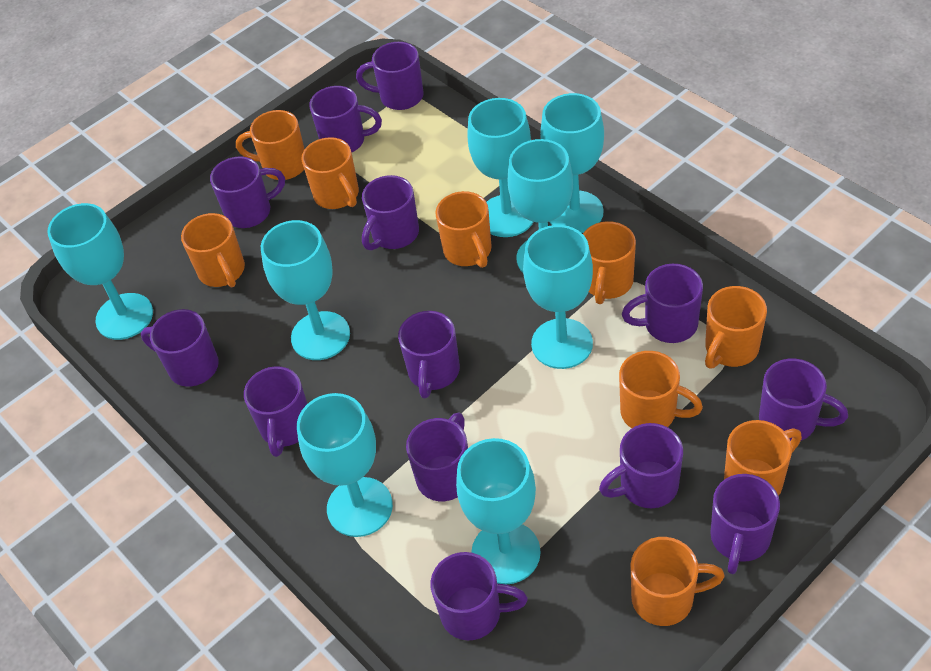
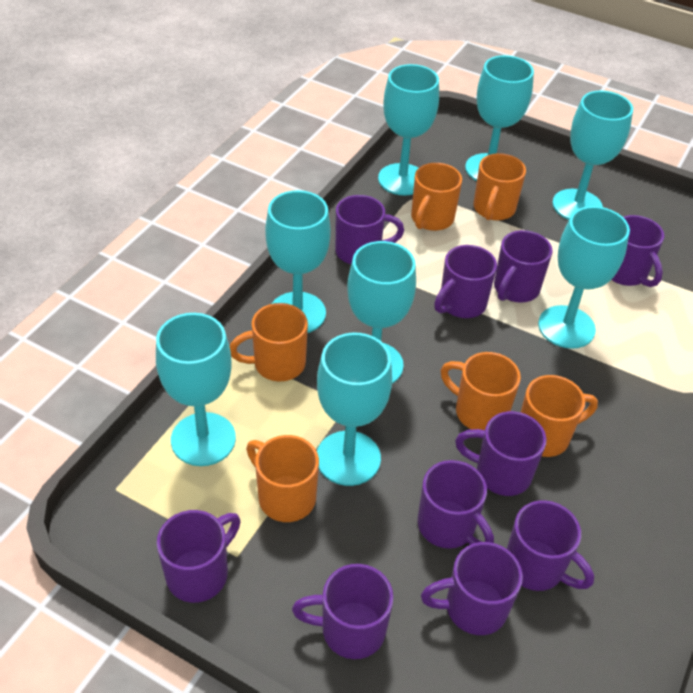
orange mug: [181,213,245,288] [236,110,305,180] [301,137,359,209] [435,191,492,268] [583,221,636,304] [619,351,703,428] [630,537,725,626] [705,286,767,369] [724,420,802,496] = 9 -> [230,303,308,382] [246,435,319,522] [411,163,462,231] [441,352,521,430] [473,153,526,220] [521,375,598,457] = 6
purple mug: [141,309,219,387] [210,156,285,228] [244,366,307,457] [309,86,382,152] [356,42,423,110] [362,175,419,251] [398,311,460,398] [406,413,468,501] [430,552,528,640] [599,423,683,508] [622,264,703,343] [710,474,780,574] [759,359,848,441] = 13 -> [157,510,241,603] [292,564,394,659] [335,195,404,264] [418,460,494,549] [421,542,523,635] [434,245,497,318] [455,411,546,496] [494,230,553,303] [507,500,594,591] [611,215,664,287] = 10

